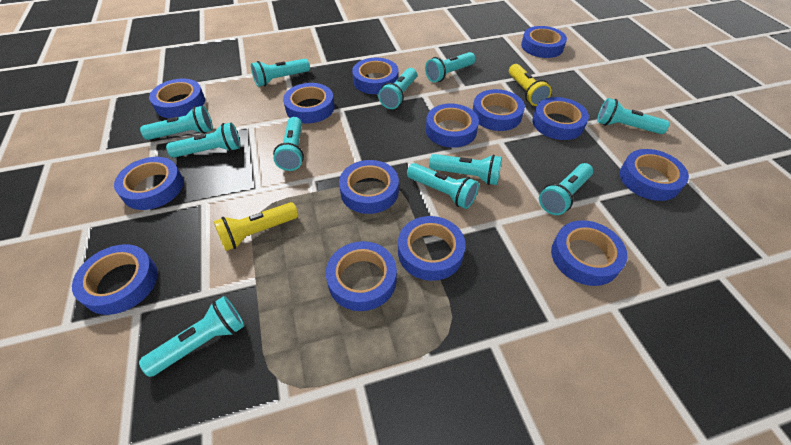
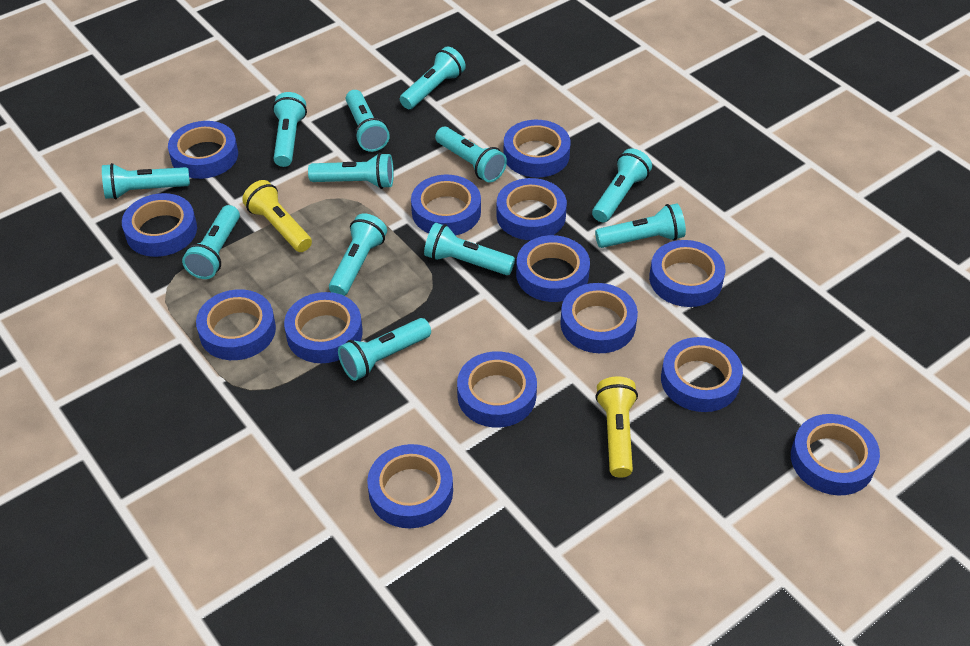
turquoise flashlight: [139,296,244,377] [140,106,213,140] [166,123,240,158] [251,59,310,87] [273,117,304,171] [378,68,417,109] [407,163,479,209] [425,52,476,83] [429,154,502,185] [539,163,593,215] [597,98,670,134] = 11 -> [102,163,190,199] [182,205,240,279] [272,92,307,167] [308,153,394,189] [329,214,387,296] [338,318,431,381] [346,90,390,152] [400,46,466,109] [424,223,515,275] [435,127,507,182] [592,148,652,222] [595,203,686,248] = 12

